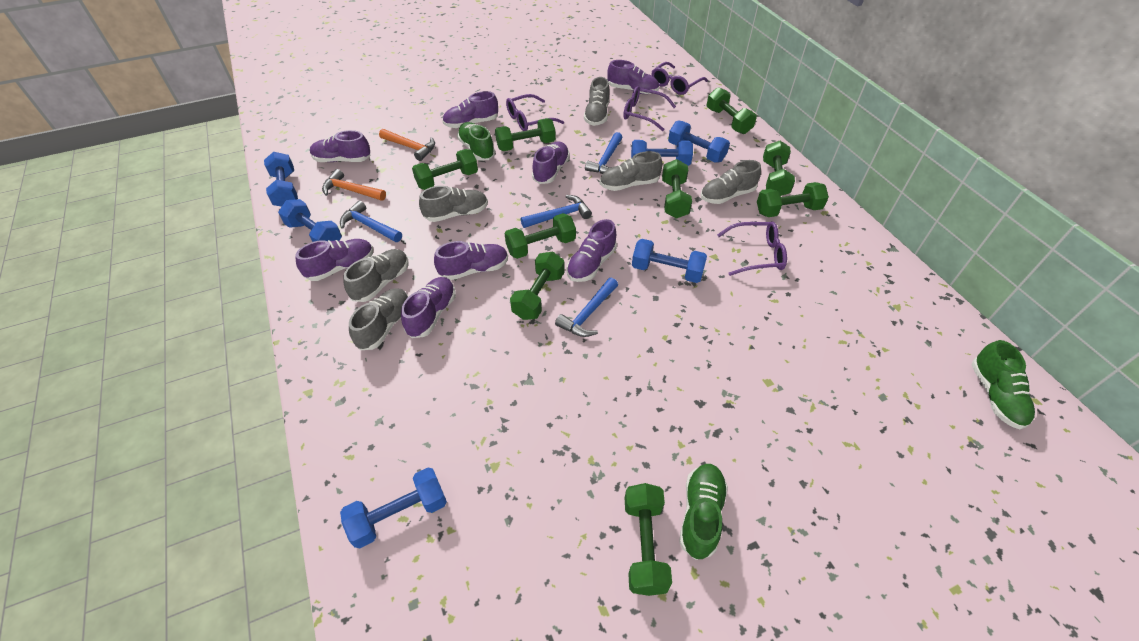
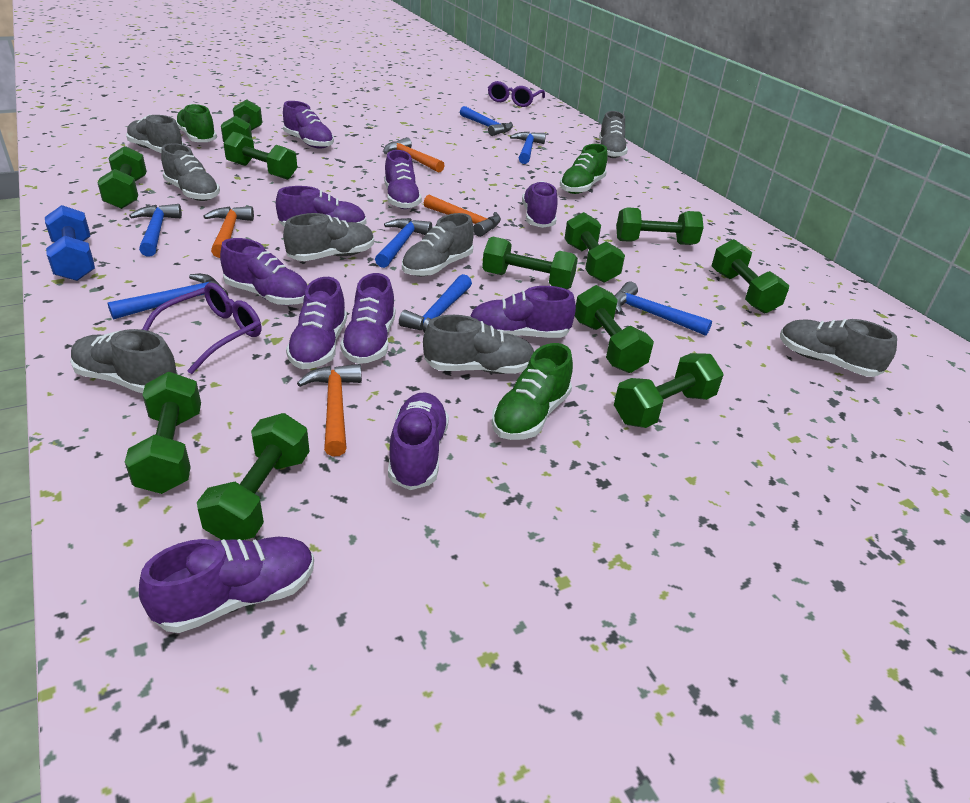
blue dumbbell: [264,152,298,207] [278,199,342,242] [340,468,447,548] [631,140,693,166] [632,239,707,283] [668,121,730,162] = 6 -> [45,205,95,281] = 1
blue hammer: [340,201,402,242] [521,195,592,228] [555,278,618,337] [585,132,623,174] = 4 -> [107,274,228,320] [129,204,182,256] [375,219,432,268] [399,274,472,333] [460,106,513,136] [510,132,546,164] [614,282,712,336] = 7
green dumbbell: [412,149,478,190] [495,118,556,151] [505,213,576,259] [510,252,565,320] [625,483,672,596] [662,159,692,218] [707,87,757,134] [757,182,829,217] [763,141,795,196] = 9 -> [98,146,147,209] [125,372,201,494] [197,413,310,540] [221,99,262,142] [223,132,297,180] [482,236,578,289] [564,212,625,283] [575,285,654,373] [614,353,724,428] [616,207,704,245] [712,239,789,314] = 11
grey shoe: [343,249,408,302] [349,288,408,350] [419,186,488,222] [584,77,610,126] [600,151,662,191] [700,160,761,204] = 6 -> [70,329,178,393] [126,115,183,153] [161,143,220,201] [283,213,374,261] [402,213,474,276] [423,315,534,374] [599,111,628,158] [780,319,897,377] = 8
orange hammer: [322,169,386,201] [379,129,435,161] = 2 -> [203,206,254,258] [297,364,362,456] [383,137,445,173] [424,195,501,237] = 4
purple glasses: [506,94,564,131] [623,86,676,131] [651,62,708,95] [717,222,787,276] = 4 -> [142,283,261,374] [488,81,545,107] = 2
purple shoe: [295,239,373,281] [310,130,371,162] [401,277,456,338] [434,241,508,280] [442,91,498,128] [532,142,570,184] [567,219,617,282] [607,60,659,94] = 8 -> [139,537,314,633] [220,238,308,305] [276,186,366,227] [283,101,334,149] [286,277,347,369] [340,273,395,364] [384,150,422,209] [388,392,449,490] [470,286,576,338] [522,181,557,228] = 10

